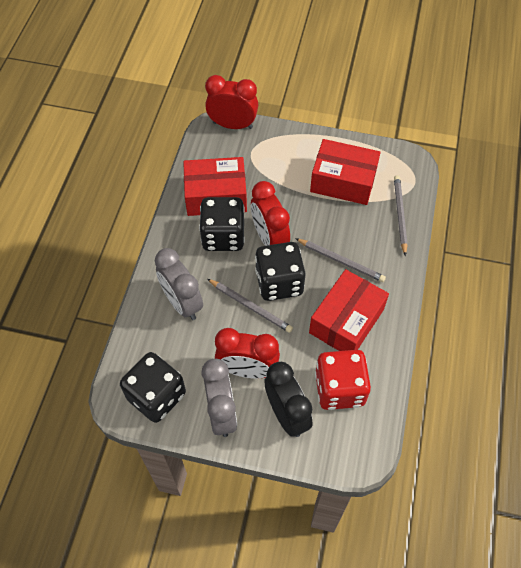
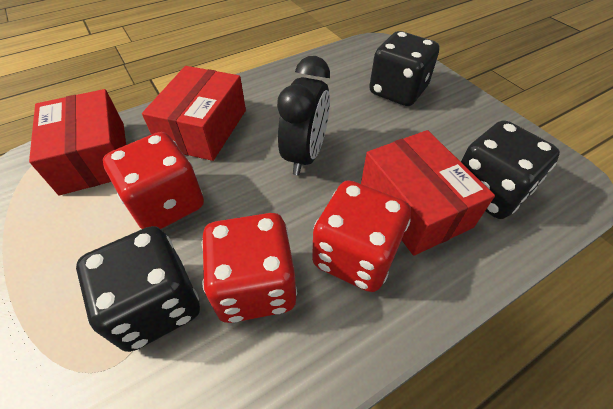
grey clock: [155,248,203,320] [201,359,237,437] = 2 -> none = 0
grey pencil: [207,279,293,333] [295,238,386,282] [394,175,407,256] = 3 -> none = 0
red clock: [205,75,258,129] [215,328,280,378] [251,181,290,246] = 3 -> none = 0
red dice: [315,350,371,410] = 1 -> [103,132,204,229] [202,213,297,323] [312,180,411,292] = 3

